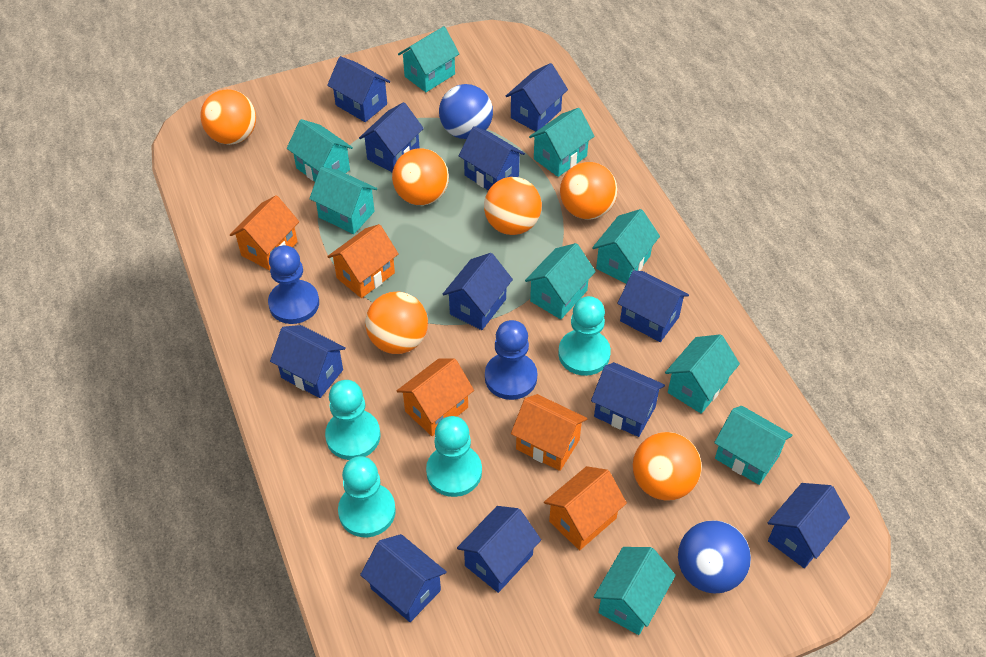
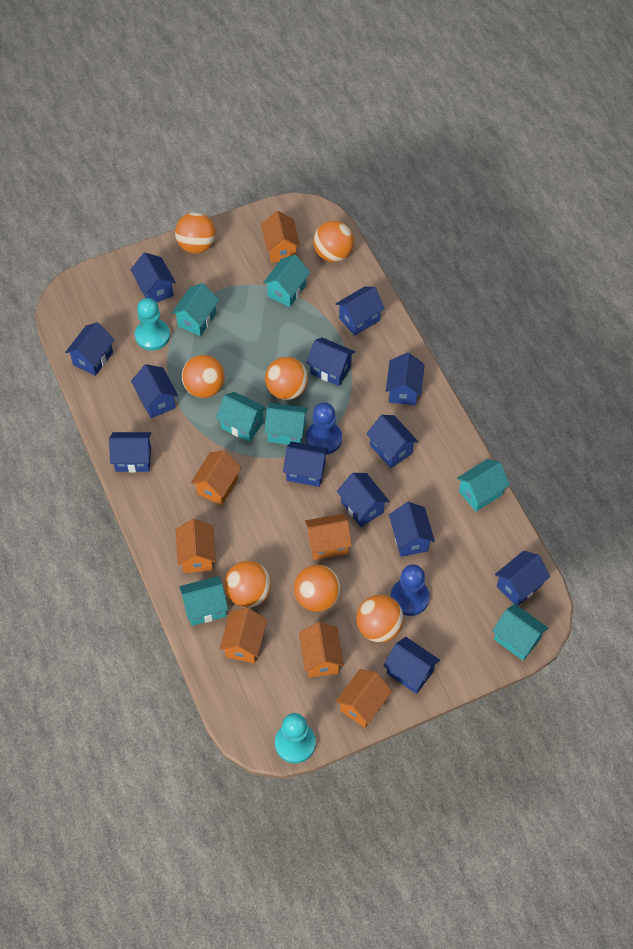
blue ball: [439,84,493,139] [678,520,751,594] = 2 -> none = 0
blue house: [270,325,346,398] [327,56,390,122] [359,102,424,172] [360,534,447,622] [443,253,513,330] [457,506,541,593] [459,126,525,190] [506,63,568,132] [591,362,665,437] [617,271,689,342] [768,483,850,568] = 11 -> [65,322,115,376] [109,432,151,472] [130,253,176,303] [131,364,178,418] [283,441,329,487] [307,338,355,386] [336,287,385,336] [337,473,389,527] [366,415,418,468] [383,637,440,694] [386,352,425,405] [389,502,435,557] [495,551,550,606] = 13
orange ball: [200,89,256,145] [365,292,428,354] [392,148,449,205] [484,177,542,235] [560,162,617,220] [633,432,702,501] = 6 -> [175,212,216,253] [182,355,225,398] [224,561,271,608] [265,357,308,400] [294,565,341,612] [313,221,354,262] [356,595,404,642] = 7
orange house: [230,195,299,271] [327,224,399,298] [397,358,474,436] [511,394,587,471] [544,466,627,550] = 5 -> [176,519,216,573] [191,450,241,505] [220,608,267,663] [261,211,300,263] [299,622,344,678] [305,513,352,560] [336,669,392,728] = 7
turquoise house: [287,119,353,181] [309,167,377,234] [398,26,459,92] [525,243,596,319] [529,108,595,177] [592,209,660,284] [594,547,676,635] [665,334,740,414] [714,406,793,485] = 9 -> [172,283,219,336] [179,576,228,626] [216,392,267,442] [263,255,310,307] [264,403,308,445] [457,459,510,512] [492,604,548,661] = 7
turquoise pawn: [325,380,381,460] [338,456,396,537] [426,416,482,497] [558,296,611,376] = 4 -> [135,298,170,351] [275,713,316,763] = 2

